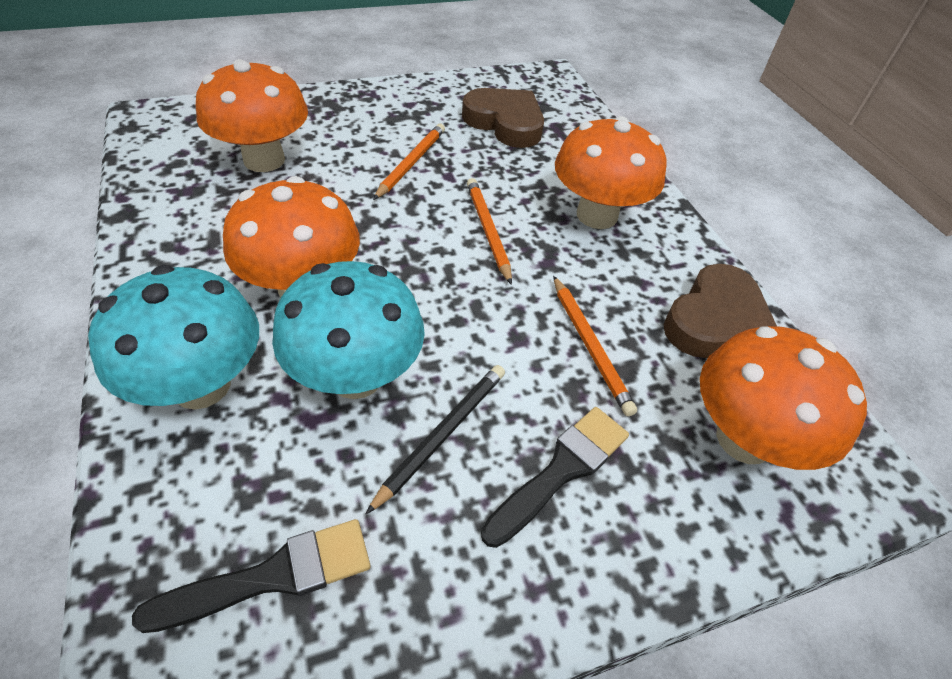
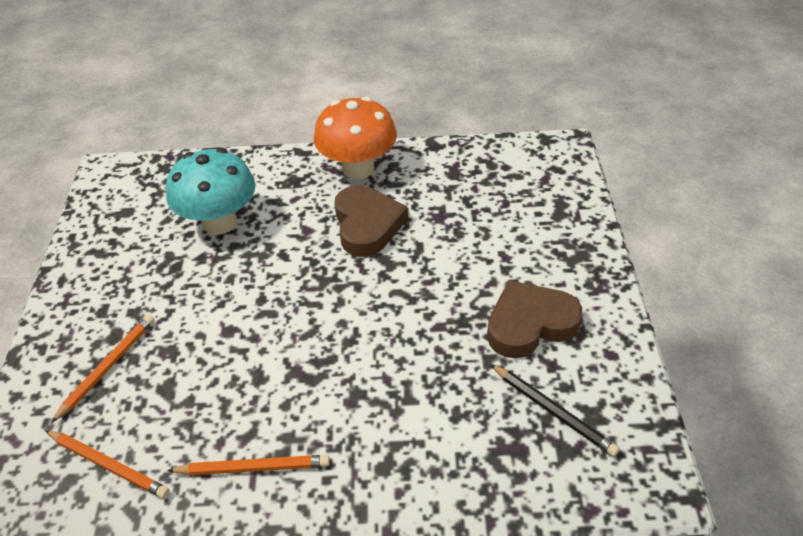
black brush: [132,519,371,633] [481,407,629,548] = 2 -> none = 0
orange mushroom: [196,59,308,172] [223,176,360,298] [555,116,666,229] [700,326,867,470] = 4 -> [314,96,397,179] = 1
turquoise mushroom: [88,265,259,410] [272,261,425,399] = 2 -> [166,148,255,235] = 1

